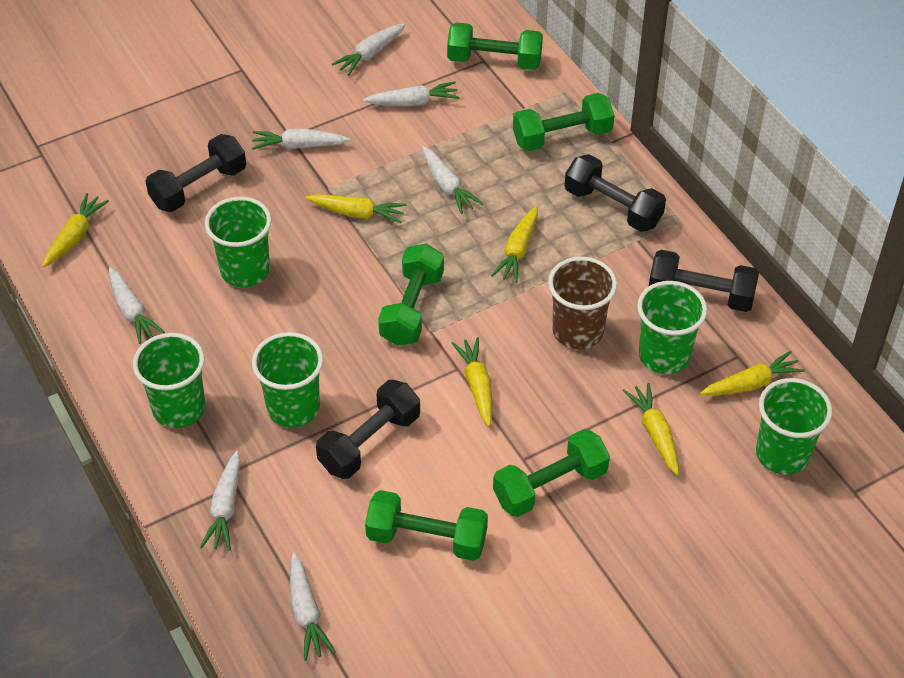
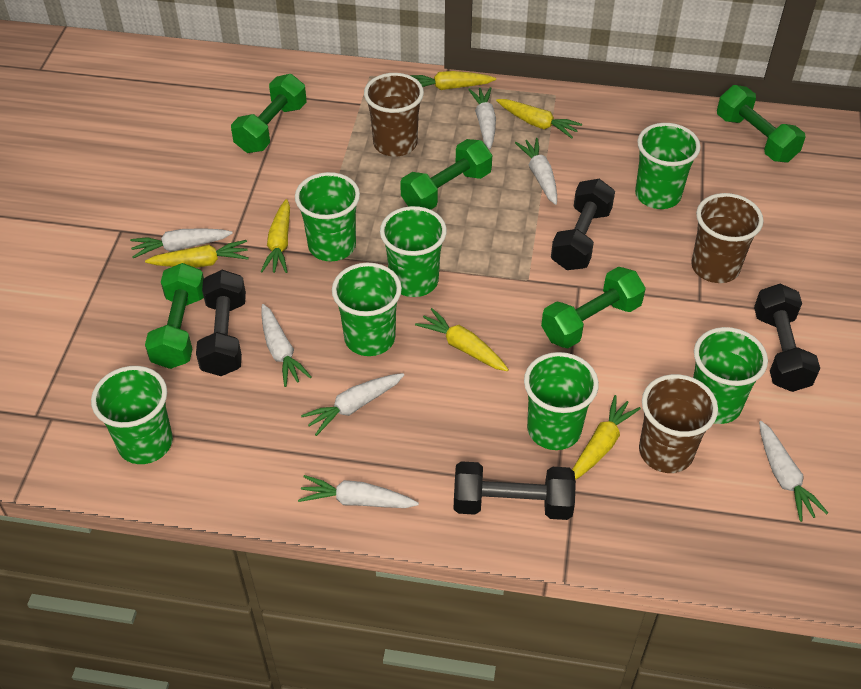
brown cup: [548,257,617,349] = 1 -> [364,73,424,157] [639,374,718,473] [691,193,764,283] = 3
green cup: [133,333,205,428] [205,197,272,287] [252,332,323,428] [637,281,707,374] [756,378,832,475] = 5 -> [91,366,173,464] [295,172,360,261] [332,263,402,356] [380,206,447,297] [524,352,599,450] [635,123,701,209] [693,327,768,424] = 7

